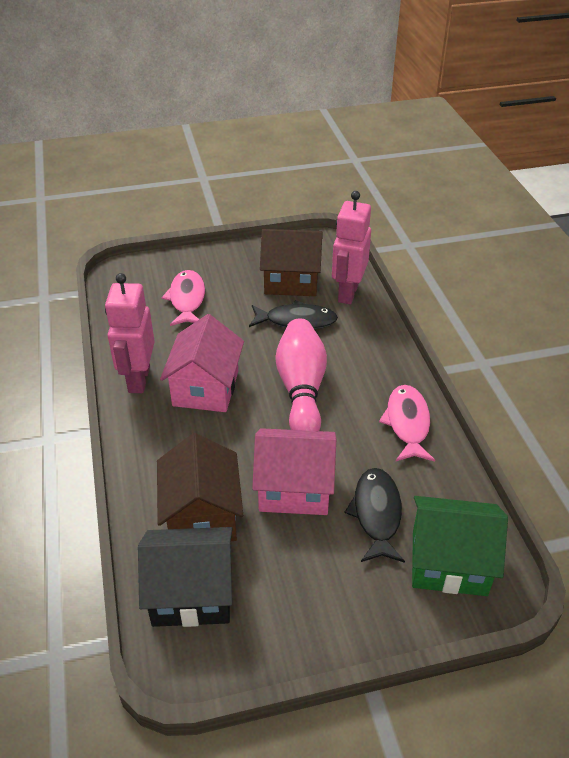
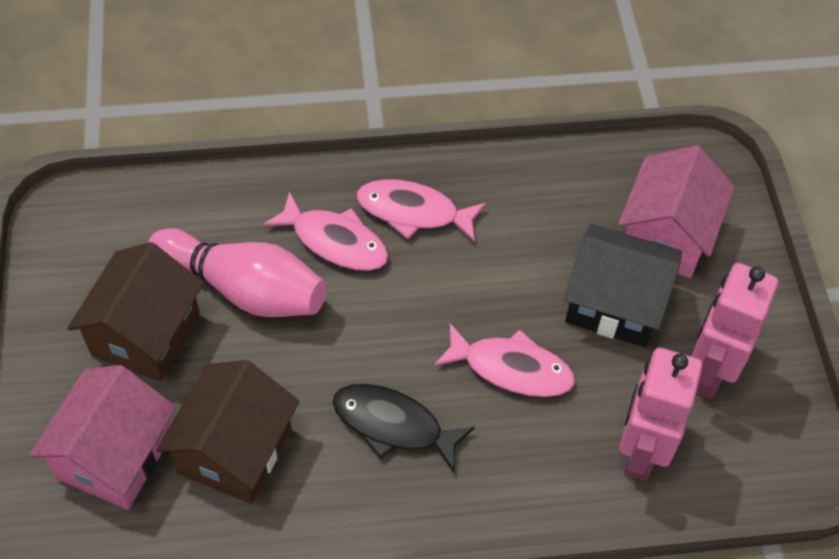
black fish: [249,300,338,329] [345,468,405,563] = 2 -> [333,384,475,473] = 1
green house: [412,496,508,596] = 1 -> none = 0
pink fish: [161,270,205,326] [379,385,435,462] = 2 -> [263,191,389,271] [357,179,486,242] [434,323,575,397] = 3

